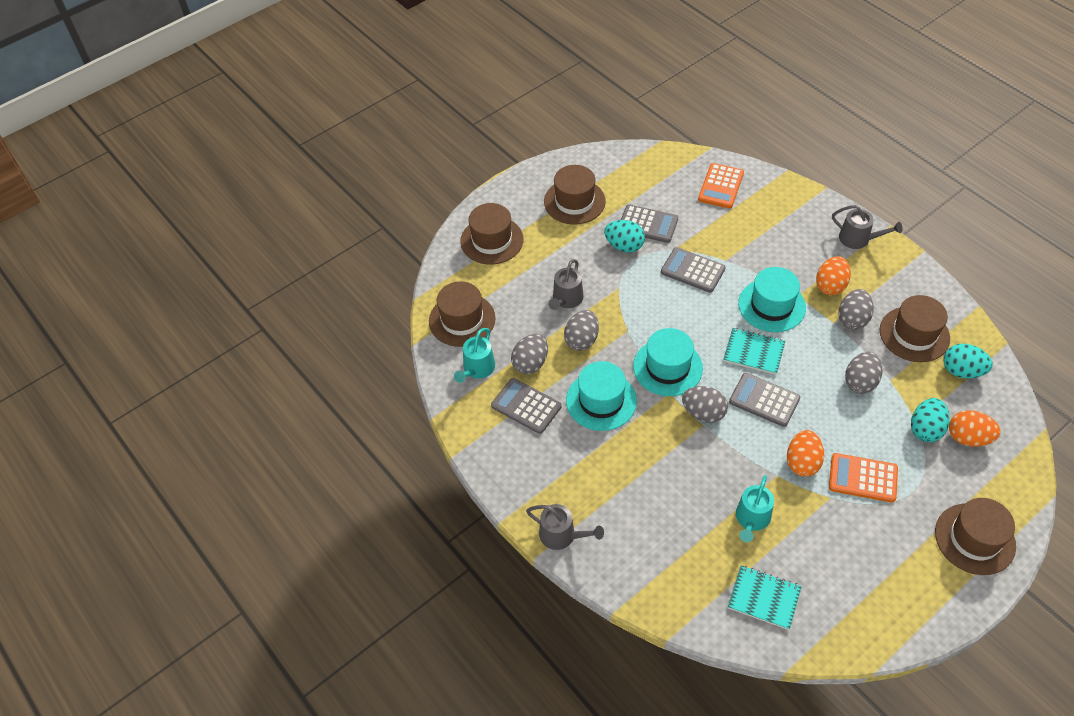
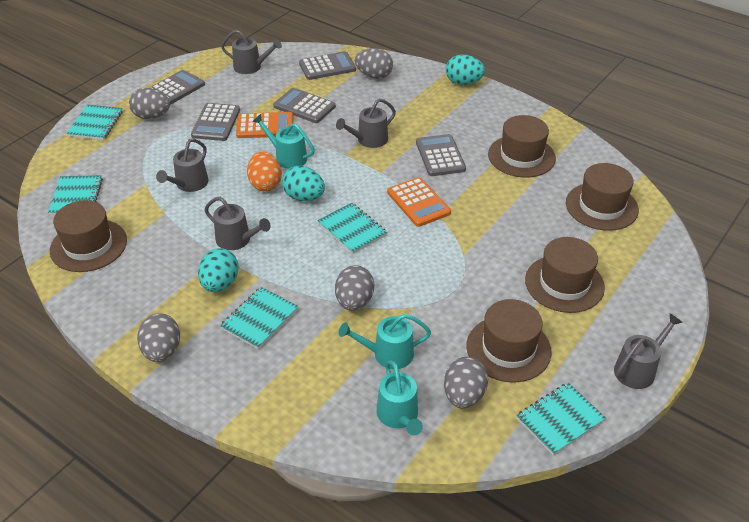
grey calculator: [491,378,561,434] [621,205,678,243] [661,247,726,293] [729,373,800,427] = 4 -> [149,70,205,105] [191,103,240,141] [273,88,336,123] [299,51,356,80] [416,134,466,176] = 5
grey watering can: [526,504,604,550] [548,259,583,310] [832,205,903,249] = 3 -> [156,138,209,192] [204,197,271,250] [221,30,282,74] [336,98,396,148] [614,314,682,389] = 5
orange egg: [787,430,824,477] [816,256,851,296] [949,410,1001,446] = 3 -> [247,152,282,191] = 1
turquoise hat: [566,361,637,431] [633,328,703,396] [738,267,806,332] = 3 -> none = 0
turquoise notebook: [723,328,785,375] [728,565,802,630] = 2 -> [48,175,103,215] [67,104,123,140] [220,287,298,349] [317,203,387,254] [516,383,606,456] = 5
turquoise watering can: [454,328,495,383] [736,475,774,542] = 2 -> [252,114,315,169] [339,314,431,369] [376,360,423,435] = 3

